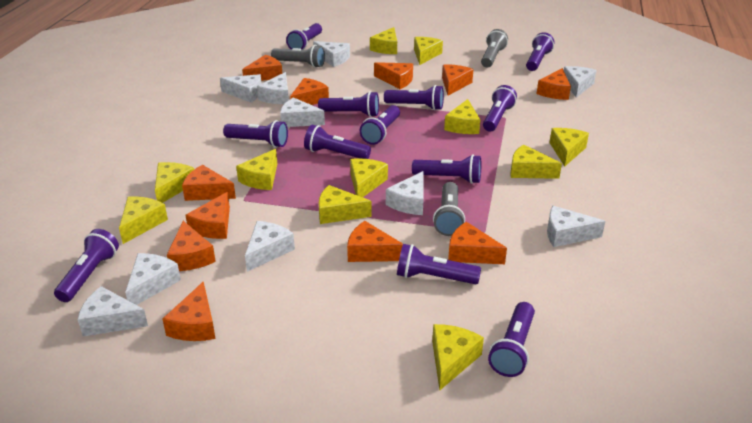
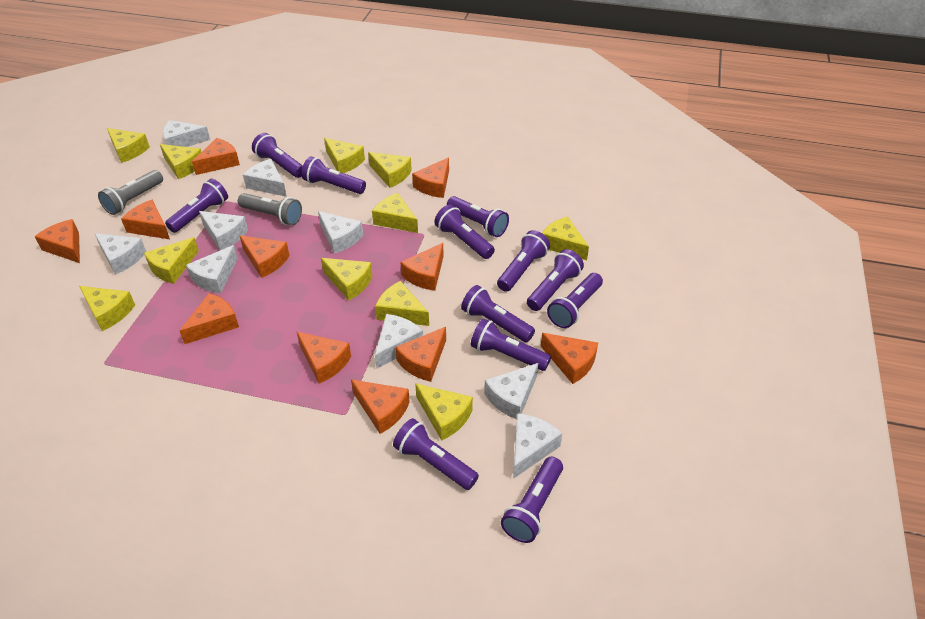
grey flashlight: [271,45,325,68] [433,182,465,236] [481,29,508,68] = 3 -> [98,170,163,215] [238,193,302,225] = 2
white cheese: [77,286,148,337] [125,253,181,305] [220,74,262,102] [245,221,295,272] [257,72,289,104] [280,97,325,127] [313,41,350,67] [386,171,424,215] [547,206,605,247] [564,66,597,98] = 10 -> [94,233,146,275] [163,120,210,147] [186,245,238,293] [199,211,248,250] [243,159,287,197] [318,211,363,254] [375,314,423,369] [484,363,538,419] [513,413,562,479] = 9

